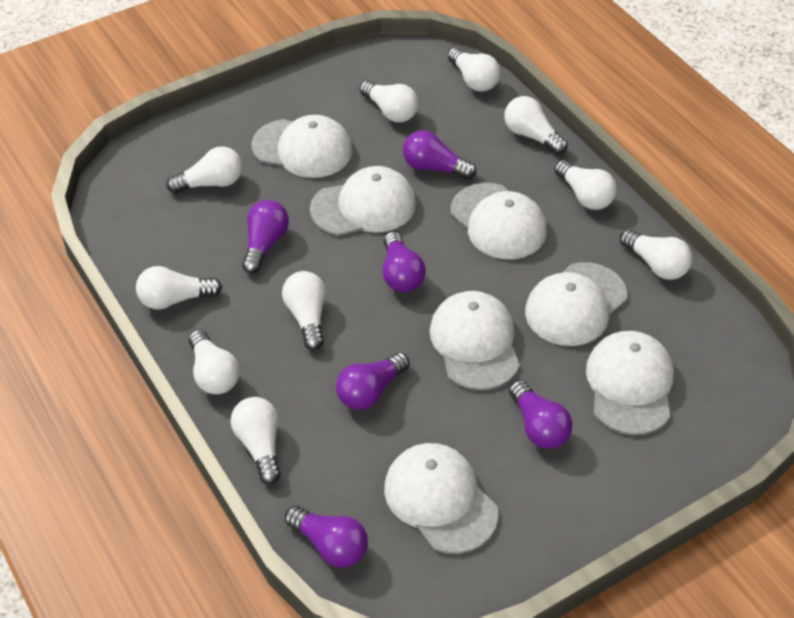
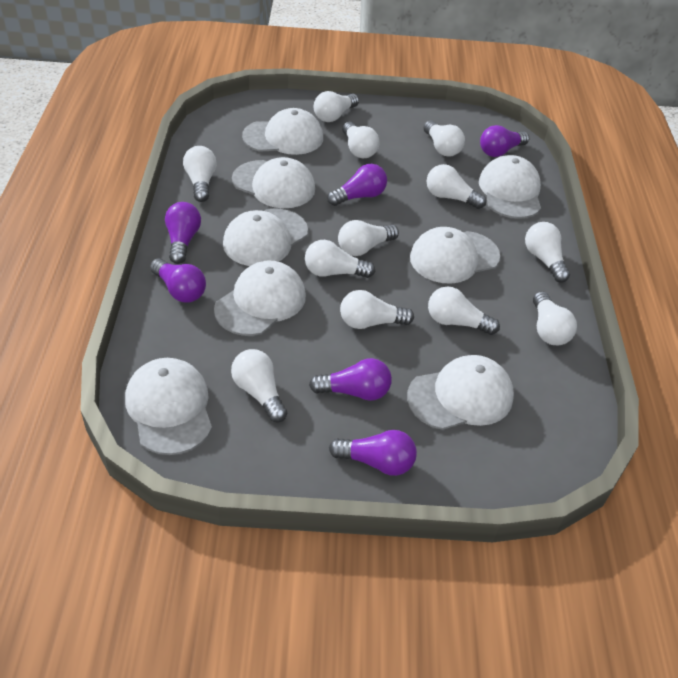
white cap: [252,115,352,178] [310,166,416,236] [384,443,498,554] [430,291,520,390] [451,183,547,259] [525,262,627,346] [586,331,674,435] = 7 -> [125,358,212,455] [214,260,306,336] [223,208,308,266] [232,157,315,208] [242,108,323,155] [407,355,514,430] [410,227,500,284] [479,155,541,219] = 8
white light bulb: [136,266,222,310] [166,147,242,194] [189,329,239,394] [231,397,281,484] [282,271,326,351] [360,80,418,122] [448,47,500,92] [504,96,568,155] [554,160,617,210] [620,229,692,280] = 10 -> [183,146,217,202] [231,349,288,422] [305,240,375,278] [314,91,359,122] [338,220,399,256] [340,290,414,329] [342,122,380,158] [423,121,465,157] [427,164,486,209] [428,287,500,335] [525,222,570,283] [533,291,577,345] = 12

